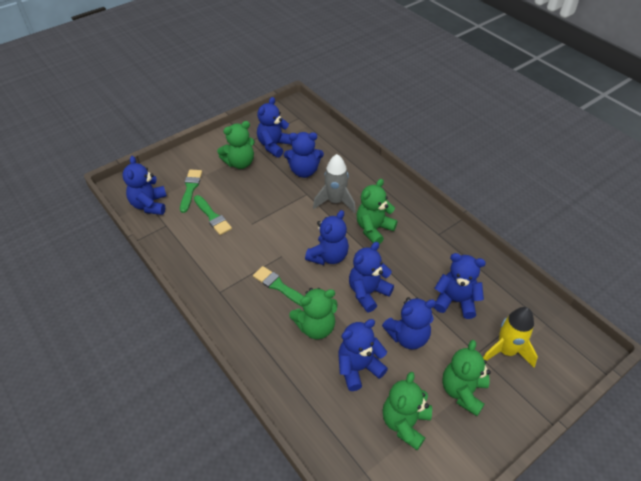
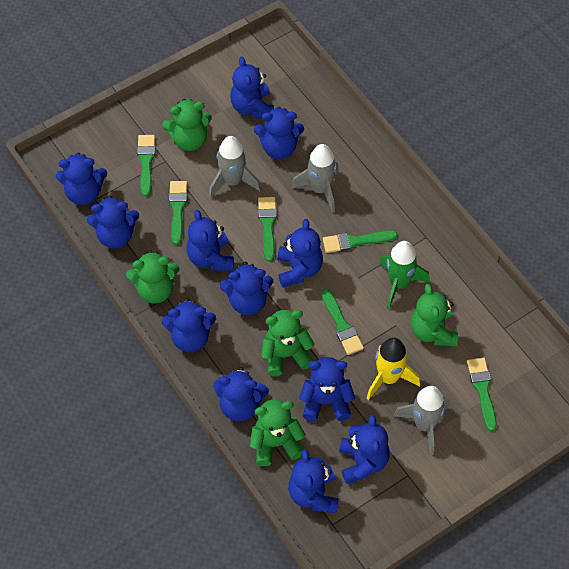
blue teddy bear: [123,156,167,215] [257,97,292,158] [284,132,324,178] [305,210,349,265] [338,319,388,391] [349,242,394,312] [382,297,436,350] [434,253,486,319] = 8 -> [56,152,107,205] [87,196,139,249] [162,298,216,352] [186,210,234,271] [213,367,269,421] [220,262,273,315] [230,57,274,118] [254,107,304,159] [277,219,323,288] [288,449,338,513] [299,357,355,421] [339,414,390,484] = 12
green brush: [180,170,202,213] [194,195,232,235] [253,266,304,307] = 3 -> [137,135,155,196] [169,181,187,245] [258,197,277,262] [321,289,364,355] [323,230,397,253] [467,357,497,431] = 6
green rocket: none = 0 -> [379,241,430,309] = 1
grey rocket: [313,154,356,214] = 1 -> [209,136,261,199] [291,144,339,213] [394,386,450,455] = 3

